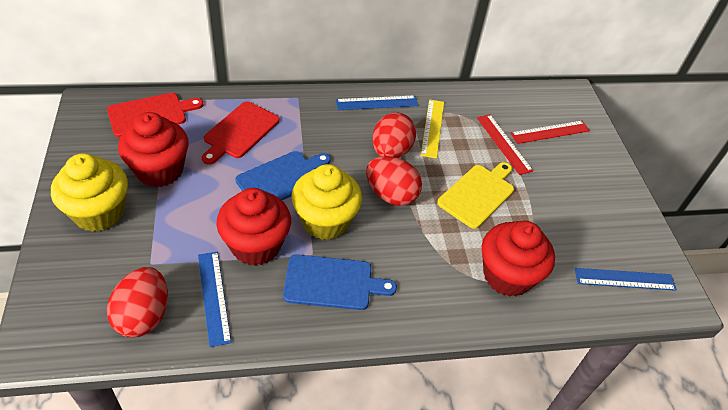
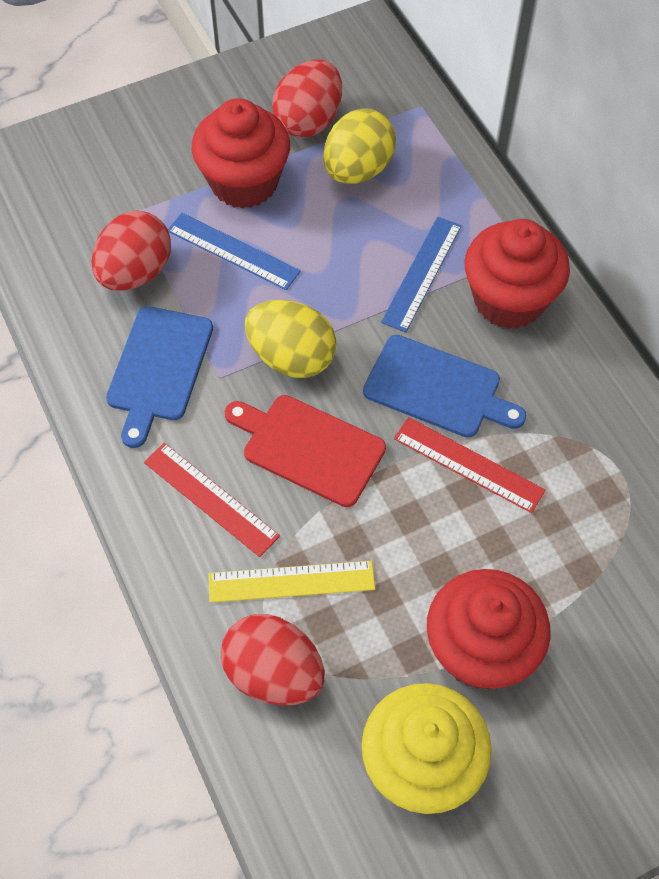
blue ruler: [198,252,231,347] [336,95,418,110] [574,268,677,291] = 3 -> [168,213,301,290] [381,217,462,332] = 2
red cutting board: [107,93,203,138] [202,101,280,165] = 2 -> [225,395,386,507] = 1
yellow cupcake: [51,153,128,232] [291,164,362,240] = 2 -> [362,683,492,814] = 1
yellow cutting board: [437,162,514,229] = 1 -> none = 0
yellow egg: none = 0 -> [245,300,336,378] [323,109,396,184] = 2

